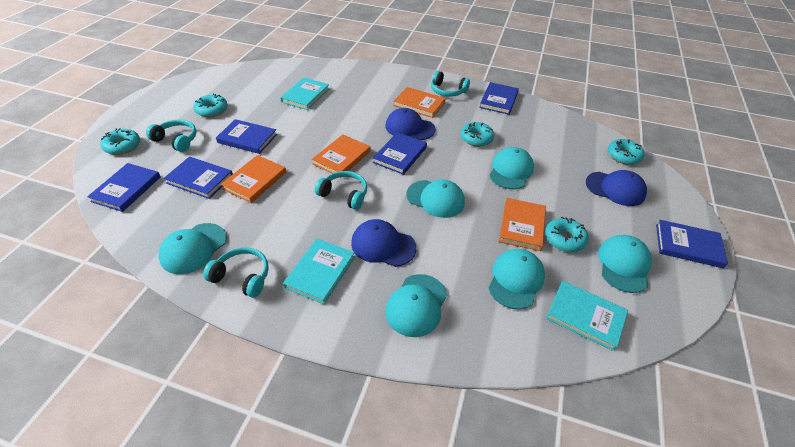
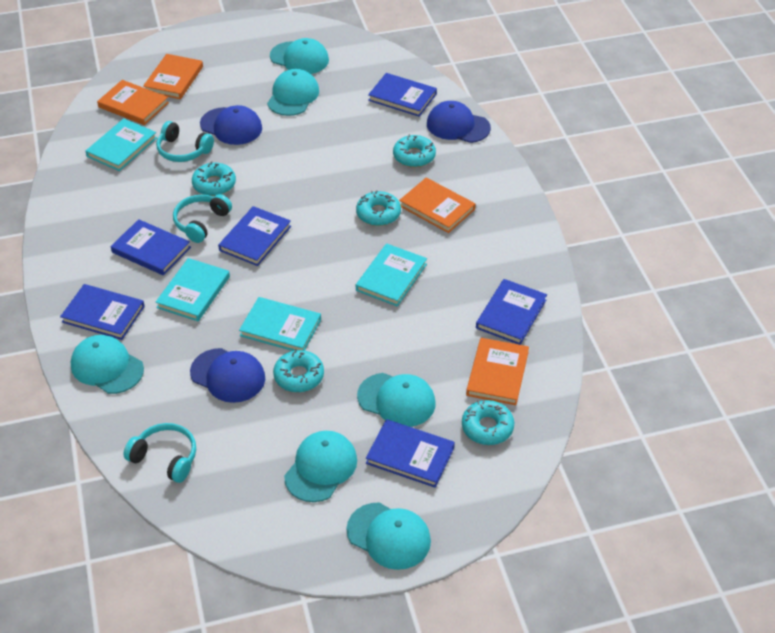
turquoise book: [280,78,329,110] [283,239,355,304] [546,281,628,351] = 3 -> [86,119,157,171] [155,258,230,321] [239,297,321,351] [356,243,427,306] = 4
turquoise headphones: [146,120,197,152] [203,247,269,298] [315,171,367,210] [431,71,470,97] = 4 -> [123,423,196,483] [156,121,214,162] [173,194,232,243] = 3

